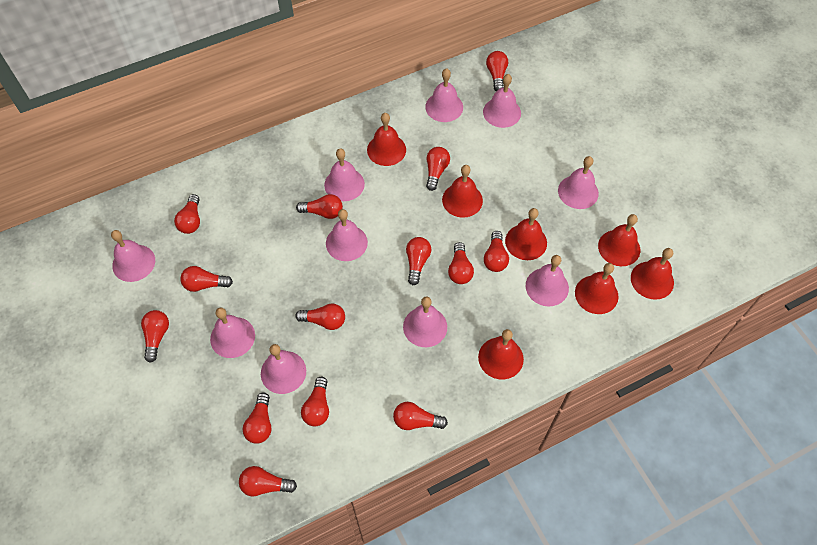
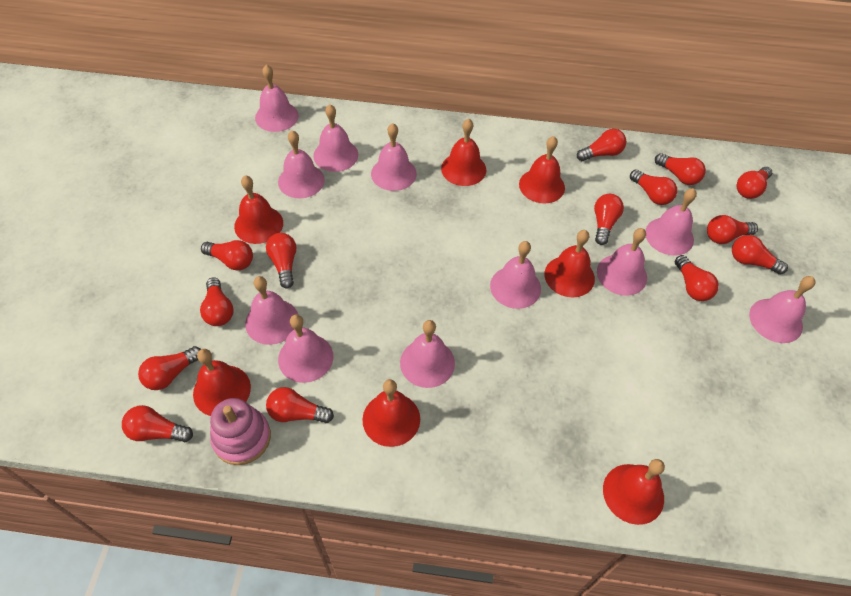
pink bell: [111,230,155,282] [210,307,255,358] [261,344,306,394] [324,148,365,201] [326,209,368,261] [403,297,447,347] [425,68,463,122] [483,74,521,128] [526,255,569,307] [558,156,599,209] = 10 -> [245,276,298,345] [255,65,299,132] [278,130,325,198] [278,314,333,383] [313,104,358,172] [371,123,417,191] [400,320,455,388] [490,241,541,309] [597,228,647,296] [645,188,697,256] [749,276,815,343] = 11
pink stacking toy: none = 0 -> [210,398,271,465] = 1

